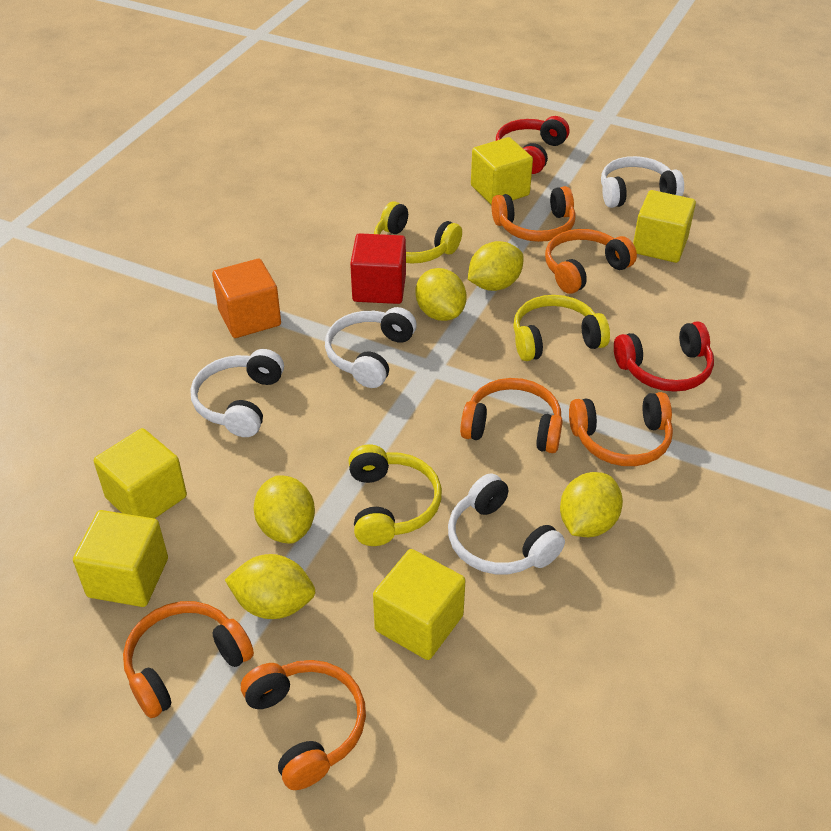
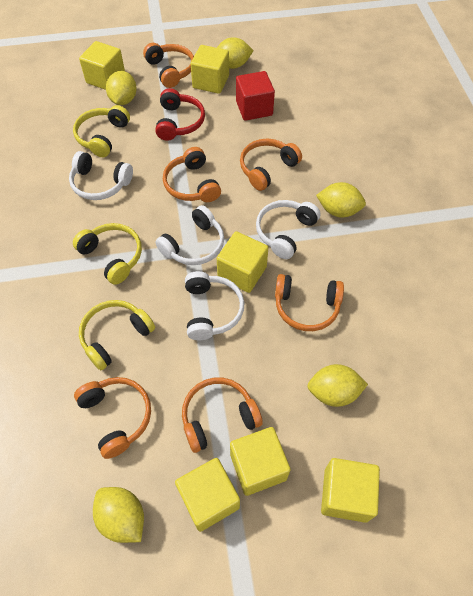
orange cube: [212,259,281,338] = 1 -> none = 0
red headphones: [496,116,569,174] [614,322,714,392] = 2 -> [155,88,205,141] = 1
yellow cube: [73,510,168,607] [94,428,187,519] [373,549,466,660] [471,137,533,205] [633,190,696,263] = 5 -> [79,41,125,90] [175,458,240,532] [191,45,229,94] [217,231,268,293] [230,427,291,496] [321,458,380,523] = 6

